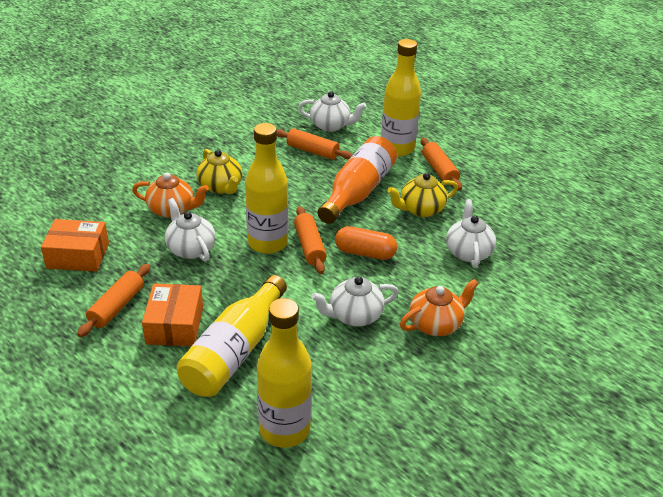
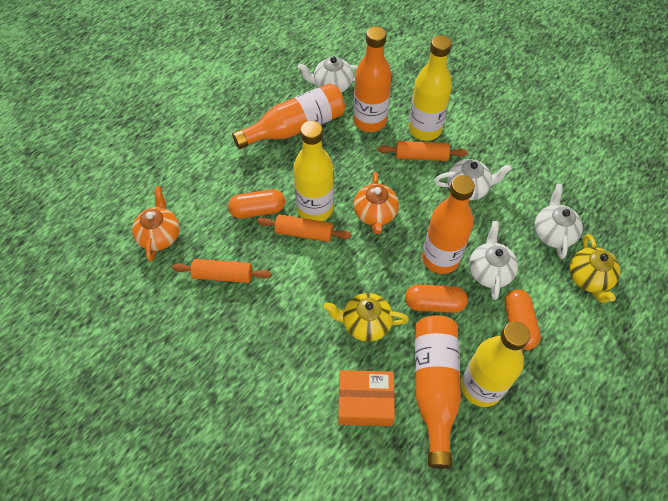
orange bottle: [317,136,397,224] = 1 -> [232,83,345,149] [353,26,392,132] [415,315,461,469] [422,175,475,274] = 4
orange box: [41,219,109,272] [142,283,203,346] = 2 -> [338,370,395,426] = 1
orange capsule: [335,226,397,260] = 1 -> [228,189,285,218] [405,285,468,313] [504,289,541,350] = 3
orange rolling pin: [77,264,150,337] [277,129,353,160] [294,206,327,274] [421,138,462,190] = 4 -> [172,259,271,283] [257,214,351,242] [378,141,468,161] = 3
yellow bottle: [176,275,287,397] [245,123,288,254] [257,298,312,448] [381,39,421,157] = 4 -> [293,121,334,221] [408,35,452,141] [461,321,530,407] = 3

